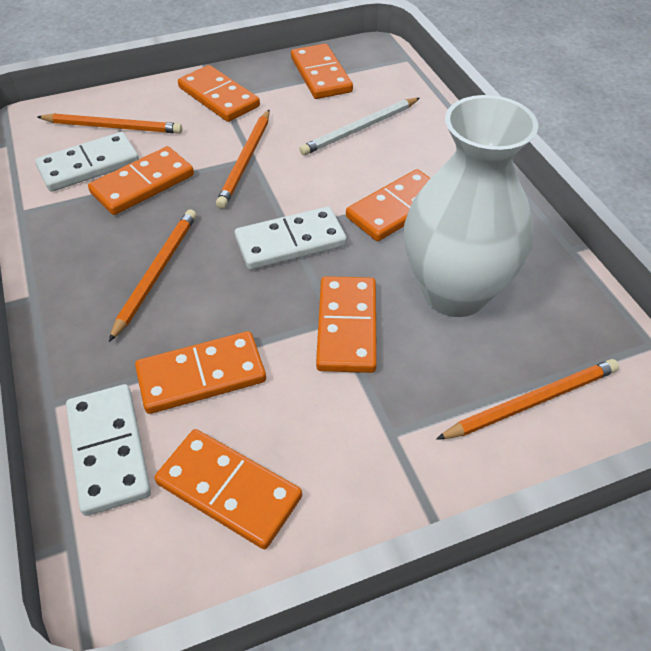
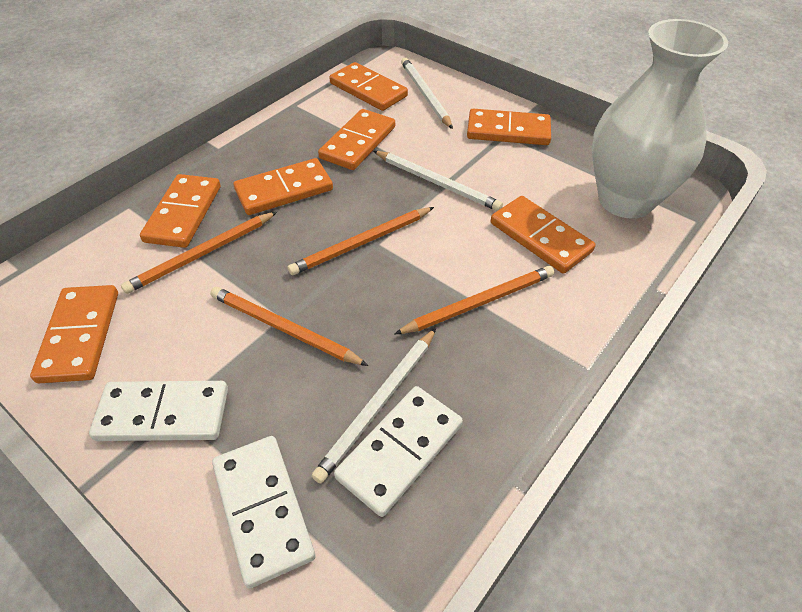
white pencil: [299,98,420,155] = 1 -> [312,328,436,483] [374,151,503,211] [401,58,453,129] = 3

